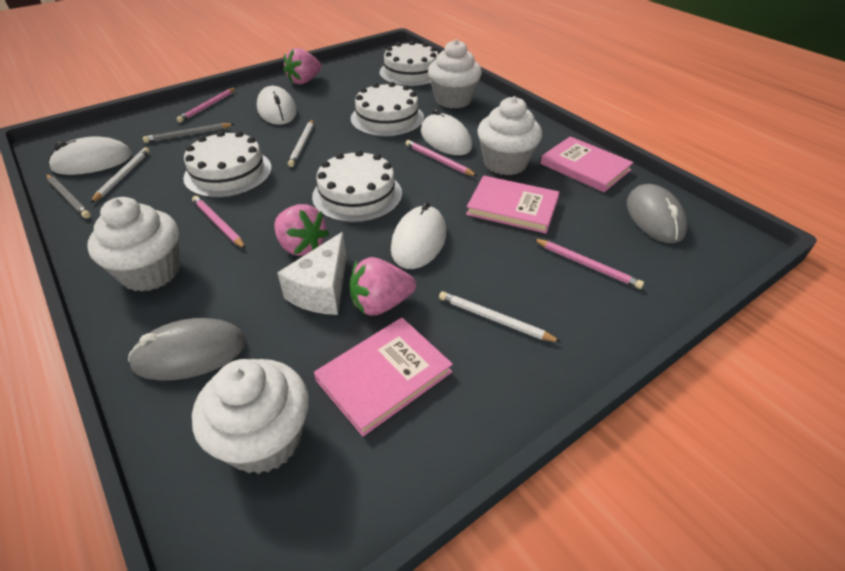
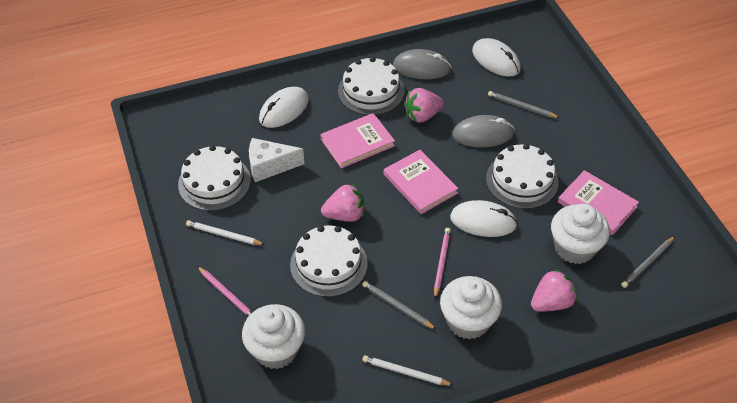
grey pencil: [46,174,91,218] [143,123,234,143] = 2 -> [362,281,437,330] [488,91,560,118] [621,236,675,288] = 3
pink pencil: [176,88,236,123] [192,196,246,249] [405,140,477,176] [533,238,644,289] = 4 -> [197,266,252,317] [434,228,451,299] = 2
white cupcake: [87,197,180,292] [192,359,309,474] [428,39,482,109] [477,96,542,175] = 4 -> [242,304,305,369] [440,276,502,340] [551,204,610,264] = 3
white mouse: [48,136,132,175] [257,86,297,125] [391,202,446,269] [421,109,472,155] = 4 -> [259,87,309,128] [450,200,518,237] [472,38,521,77] = 3
white pencil: [90,147,150,203] [288,120,314,167] [439,291,561,342] = 3 -> [186,220,265,245] [362,355,454,386] = 2

